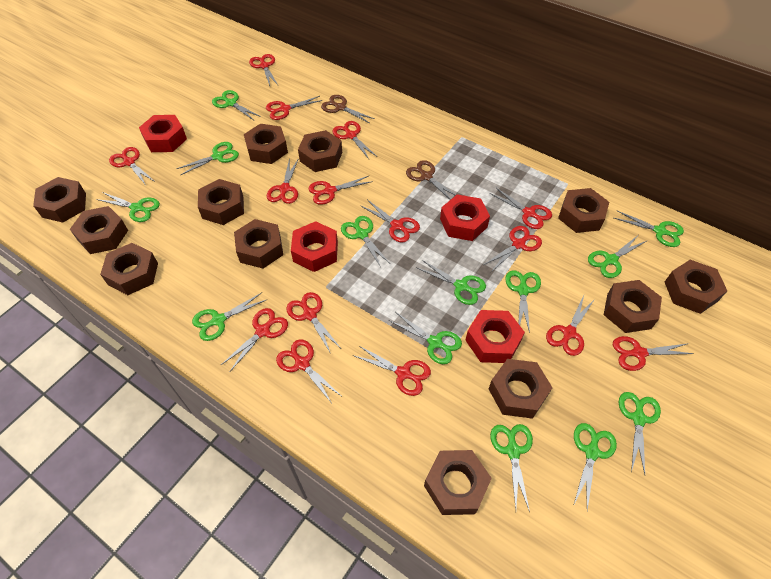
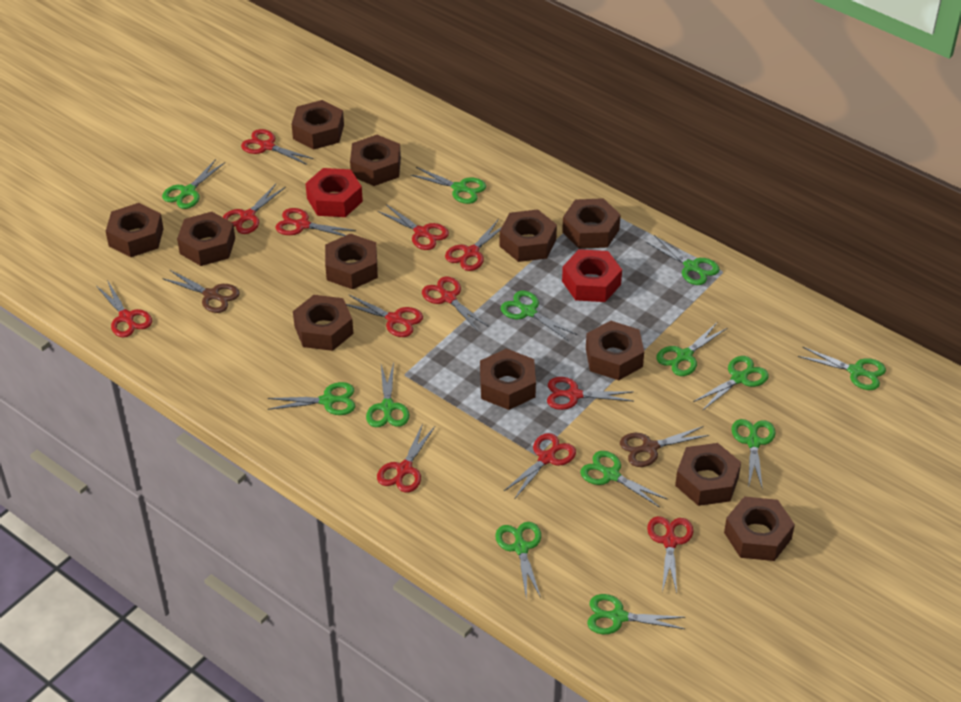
red nut: [139,115,187,152] [291,221,338,272] [440,194,490,241] [465,310,525,363] = 4 -> [305,168,363,217] [562,249,622,302] = 2
red scissors: [109,147,154,184] [221,308,288,371] [249,54,278,86] [266,96,323,120] [267,158,299,204] [276,339,341,402] [286,292,340,354] [309,176,373,205] [332,121,376,159] [353,346,431,396] [360,200,420,242] [484,226,542,272] [490,187,552,229] [546,295,595,356] [613,336,694,371] = 15 -> [96,280,152,337] [223,184,286,234] [241,129,314,165] [276,208,356,236] [346,294,423,337] [377,423,435,492] [378,204,449,250] [422,276,489,331] [445,219,502,271] [503,433,576,498] [547,377,633,410] [647,516,693,593] = 12

